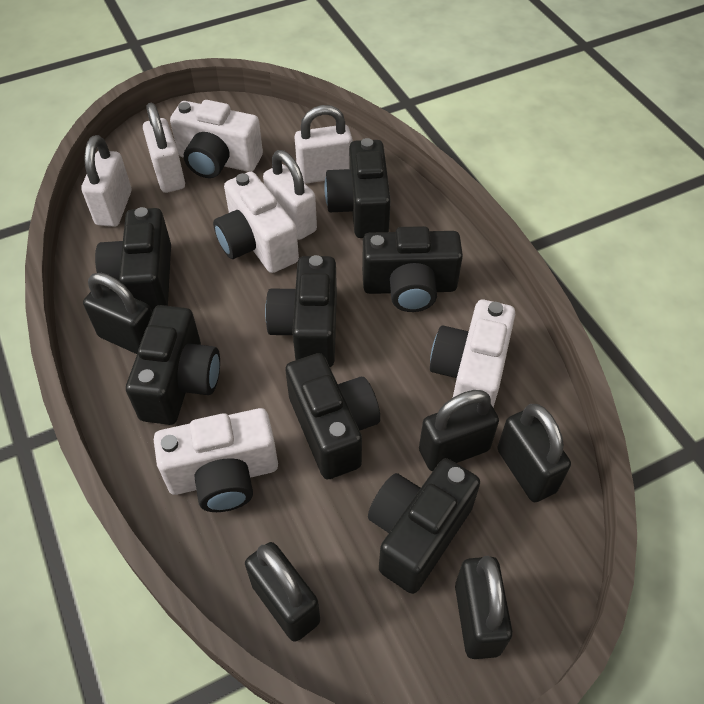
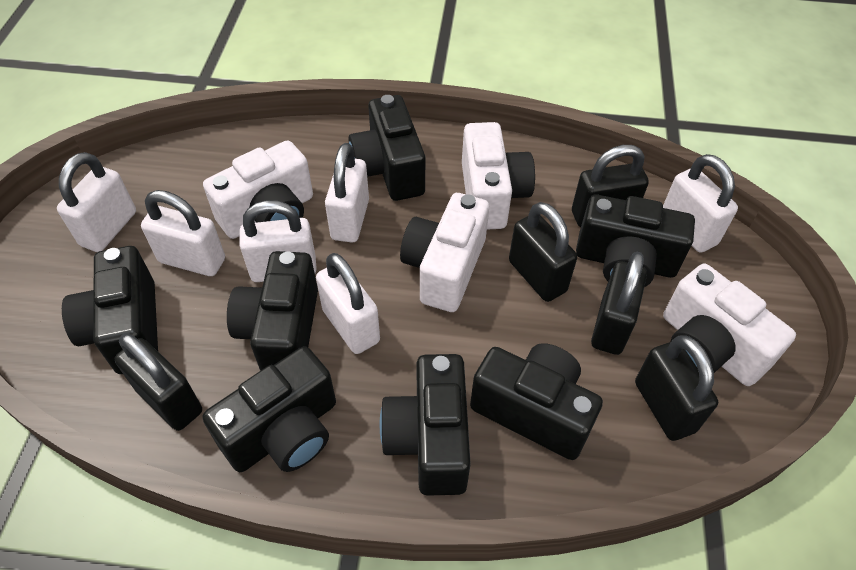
white padlock: [81,135,131,227] [143,103,185,193] [263,150,317,240] [295,105,353,184] = 4 -> [57,152,136,252] [141,190,225,276] [240,200,317,282] [316,253,380,354] [325,143,369,242] [663,154,738,253] = 6

